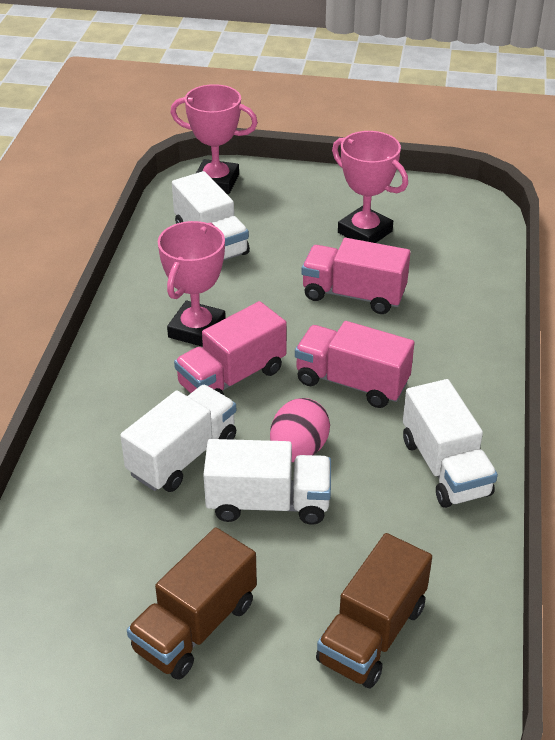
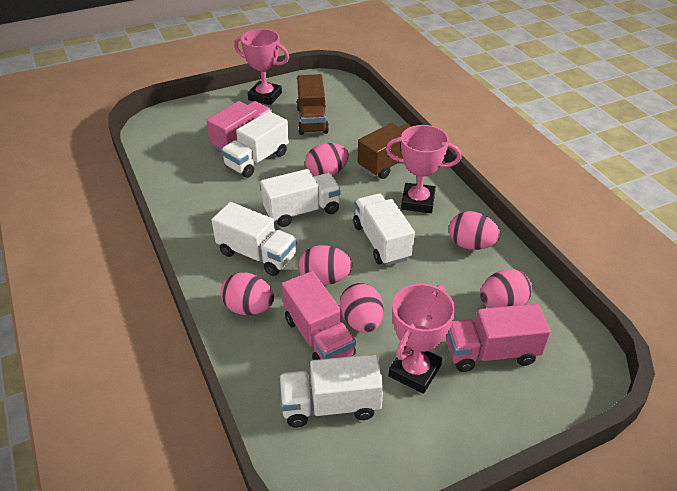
pink egg: [270,398,330,462] = 1 -> [220,273,274,315] [299,245,352,285] [305,143,349,176] [340,283,384,333] [449,211,500,250] [480,269,532,308] = 6
white truck: [120,385,236,492] [172,171,250,261] [203,439,331,525] [403,379,498,508] = 4 -> [212,202,297,276] [221,111,289,178] [260,169,341,227] [279,354,384,427] [353,194,415,266] = 5

